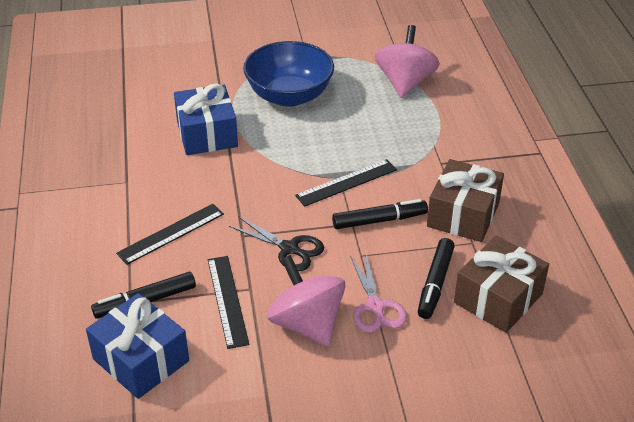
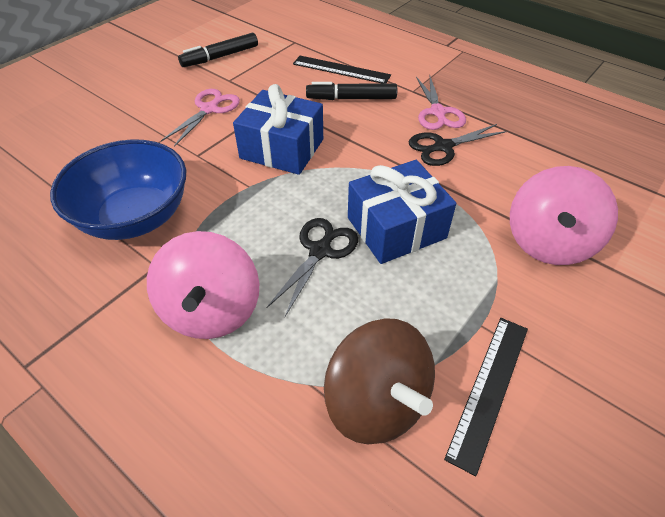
black marker: [91,272,196,319] [332,199,428,229] [418,238,455,319] = 3 -> [178,33,258,67] [306,82,397,100] = 2
black ruler: [116,204,224,265] [208,256,249,349] [295,159,397,207] = 3 -> [293,56,391,84] [444,318,528,476] = 2
black scissors: [229,216,324,271] = 1 -> [266,218,358,317] [409,124,507,166] = 2
brown gift: [427,159,504,242] [454,236,549,333] = 2 -> none = 0
brown spinning top: none = 0 -> [324,318,435,444] = 1
pink scissors: [350,255,407,333] = 1 -> [161,89,240,147] [416,76,466,130] = 2

